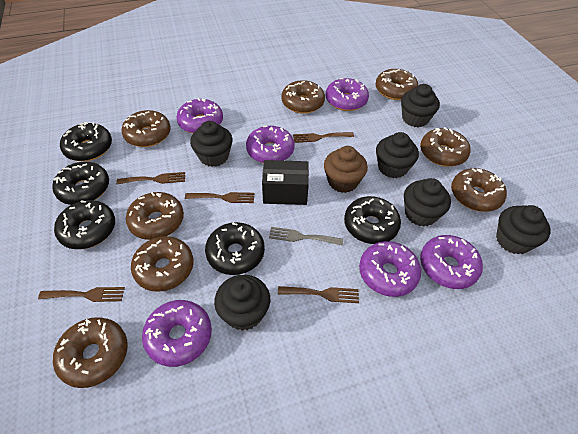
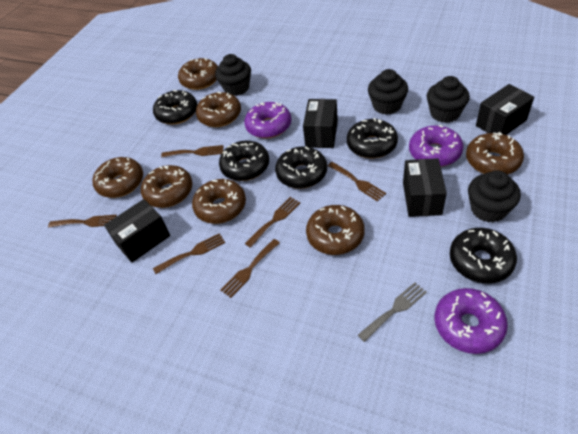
black box: [262,160,309,205] = 1 -> [104,199,170,263] [303,99,338,148] [403,158,447,217] [476,84,534,135] = 4
black cupcake: [190,121,232,167] [214,275,270,331] [376,132,419,178] [401,84,440,127] [404,178,451,227] [496,205,551,254] = 6 -> [215,54,251,96] [368,69,408,115] [427,76,470,123] [468,171,521,223] = 4
brown cupcake: [324,146,368,193] = 1 -> none = 0
brown donut: [53,317,128,388] [121,110,171,147] [126,192,184,240] [131,236,194,292] [281,80,325,114] [375,69,418,100] [420,127,470,167] [451,168,507,212] = 8 -> [93,157,143,198] [141,165,193,208] [178,58,218,90] [192,179,246,224] [196,92,241,127] [306,205,365,255] [466,132,524,175] = 7
brown fork: [38,287,125,302] [116,172,185,184] [185,192,255,203] [278,286,359,303] [293,132,354,143] = 5 -> [48,215,117,228] [153,233,225,274] [161,145,224,158] [220,239,280,298] [245,197,300,248] [328,162,386,202] = 6
purple donut: [142,300,212,367] [176,98,223,133] [246,126,295,163] [326,78,369,111] [359,241,421,297] [420,235,483,289] = 6 -> [244,102,291,138] [409,125,463,167] [435,288,508,354] = 3

